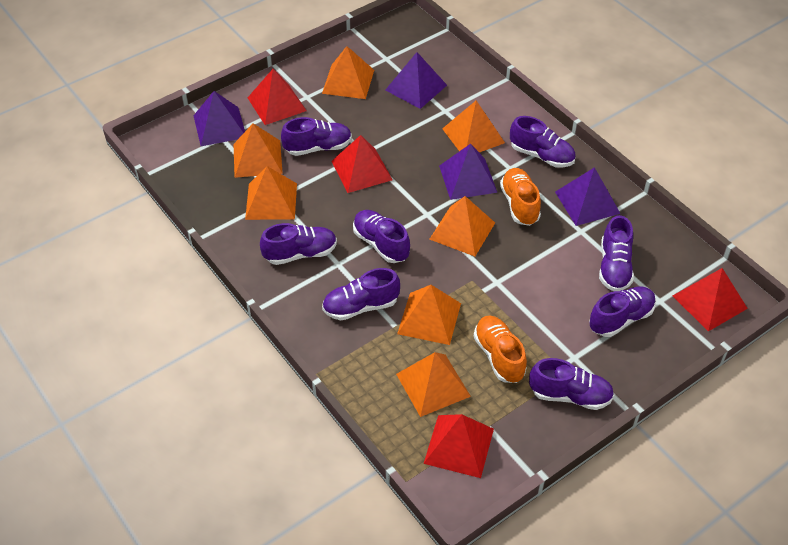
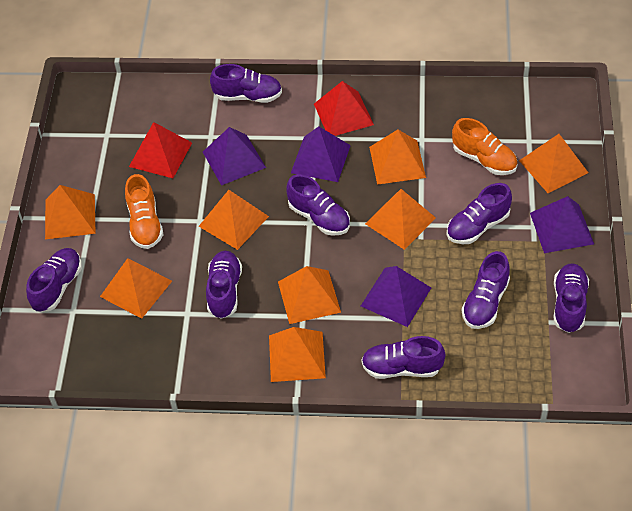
orange pyramid: [233,124,283,178] [245,166,297,220] [322,46,374,99] [396,352,471,417] [397,285,461,345] [429,196,495,256] [442,100,505,152] = 7 -> [45,185,95,239] [100,258,172,319] [198,190,269,250] [269,327,326,382] [278,266,341,324] [365,189,436,250] [369,130,426,185] [519,134,588,193] = 8
red pyramid: [248,69,307,125] [331,135,393,193] [424,414,494,478] [673,268,748,332] = 4 -> [129,122,192,178] [314,81,374,136] = 2

